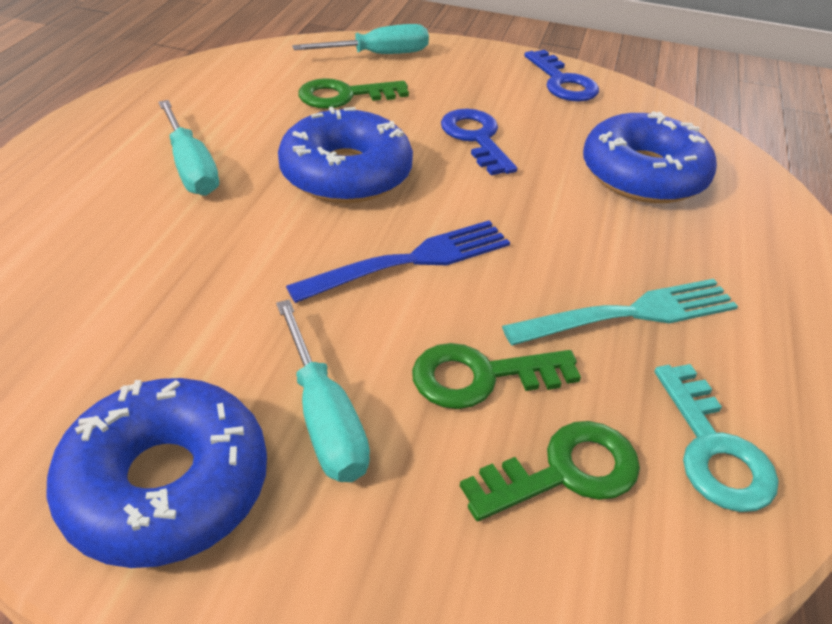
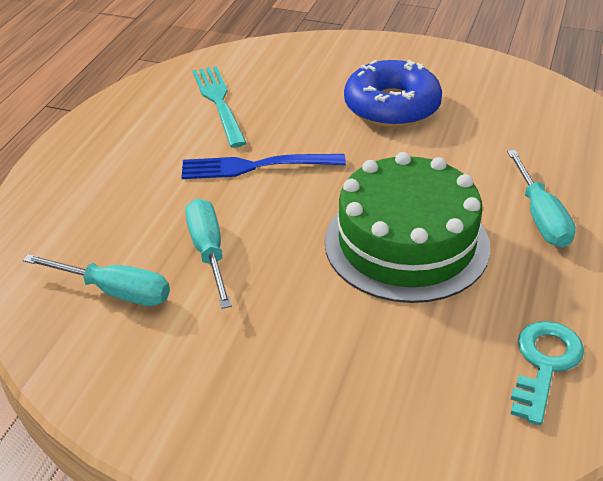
blue donut: [46,378,267,568] [278,106,413,203] [583,111,717,203] = 3 -> [344,60,442,127] = 1
blue key: [441,109,517,175] [524,50,599,102] = 2 -> none = 0
green cake: none = 0 -> [325,152,490,303] = 1
green key: [298,78,409,109] [412,343,581,409] [460,421,640,521] = 3 -> none = 0

